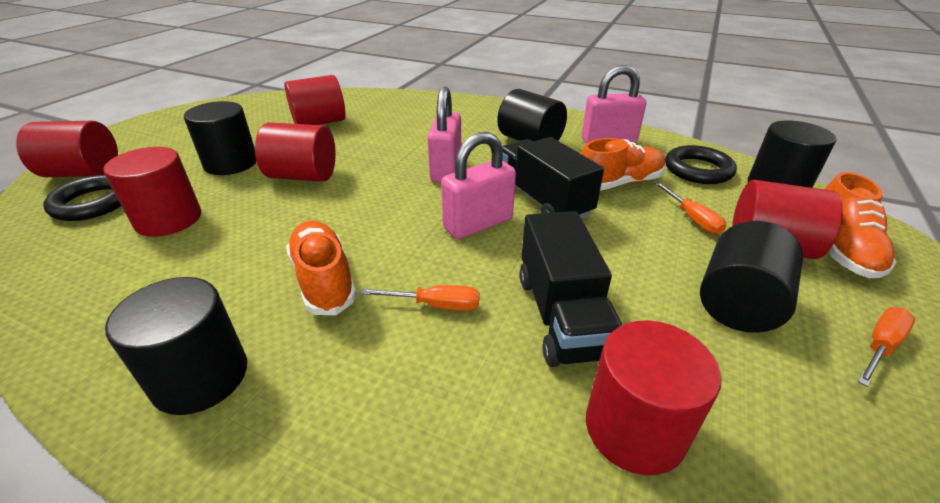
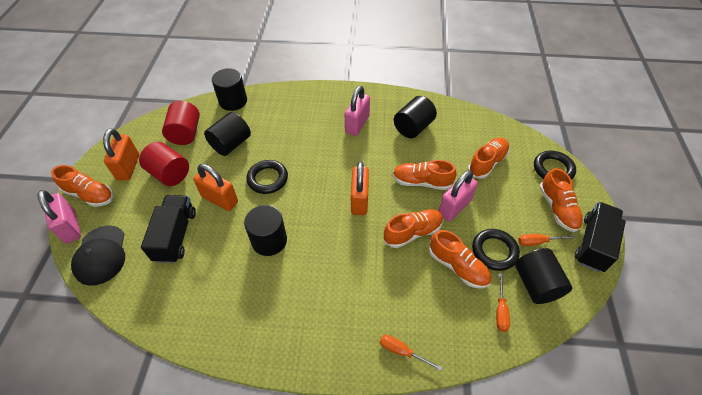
black cap: none = 0 -> [71,225,125,286] = 1
black ring: [43,174,121,221] [665,145,737,184] = 2 -> [246,160,288,194] [472,229,520,271] [534,151,576,180] = 3
orange padlock: none = 0 -> [103,128,139,180] [193,164,238,211] [351,161,369,215] = 3
orange shoe: [286,220,357,315] [581,138,666,191] [825,172,897,278] = 3 -> [51,165,113,207] [384,209,443,248] [392,160,456,190] [429,230,491,288] [468,138,510,179] [539,168,583,232] = 6
red cylinder: [16,121,118,177] [104,147,201,237] [255,122,336,182] [284,75,346,125] [586,321,721,475] [732,180,843,259] = 6 -> [139,142,189,186] [162,101,200,145] = 2

